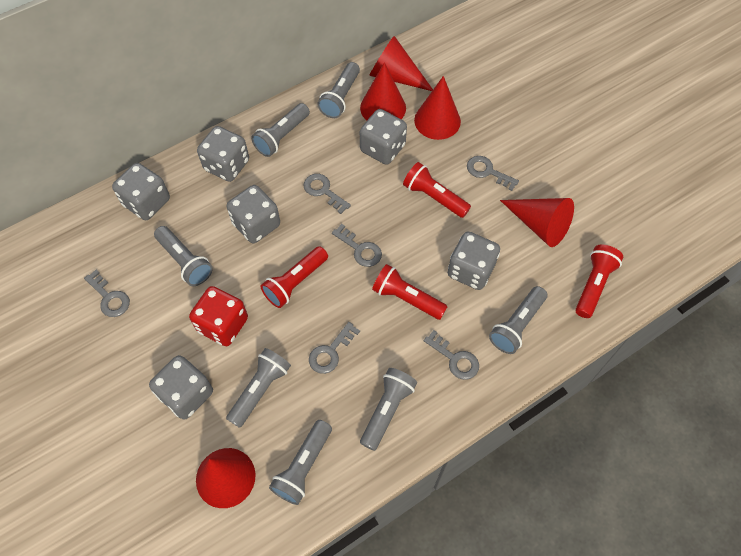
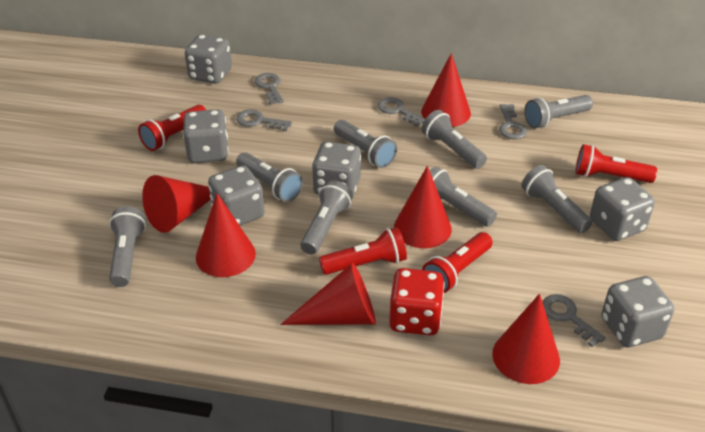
grey flashlight: [154,226,213,286] [226,348,291,428] [251,103,310,157] [269,420,332,505] [317,62,360,118] [360,368,417,451] [489,286,547,354] = 7 -> [109,207,146,287] [236,152,303,202] [300,180,353,254] [334,120,397,168] [421,110,487,169] [430,166,497,227] [522,165,592,233] [524,95,593,128] = 8
grey key: [84,269,130,317] [303,174,351,214] [309,322,360,374] [332,224,382,267] [424,330,479,380] [467,156,519,191] = 6 -> [236,109,292,131] [255,73,284,105] [377,97,425,127] [499,104,527,139] [542,294,606,347] = 5
red cone: [196,448,255,508] [360,62,406,120] [369,36,433,91] [414,76,461,140] [500,198,574,247] = 5 -> [142,175,211,233] [196,193,256,277] [280,263,376,325] [394,166,452,248] [421,53,471,127] [492,294,560,384] = 6

